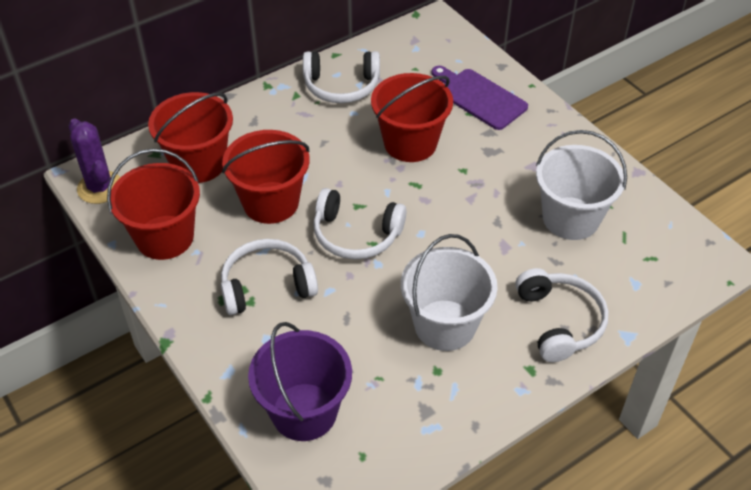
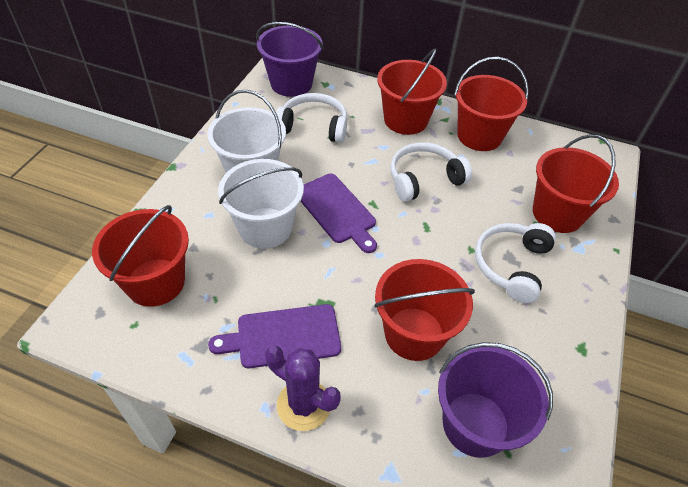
purple bucket: [248,322,352,441] = 1 -> [256,22,324,97] [438,342,553,458] = 2
purple cutting board: [431,66,528,130] = 1 -> [208,304,341,368] [301,174,377,253] = 2
red bucket: [107,148,200,260] [148,92,233,183] [222,130,309,224] [371,73,453,162] = 4 -> [92,205,189,307] [374,259,475,361] [377,49,447,135] [454,57,529,151] [533,134,619,233] = 5
white headphones: [221,239,318,315] [303,51,380,103] [313,188,406,259] [515,268,609,362] = 4 -> [276,93,347,143] [390,142,472,202] [475,223,556,303] = 3

